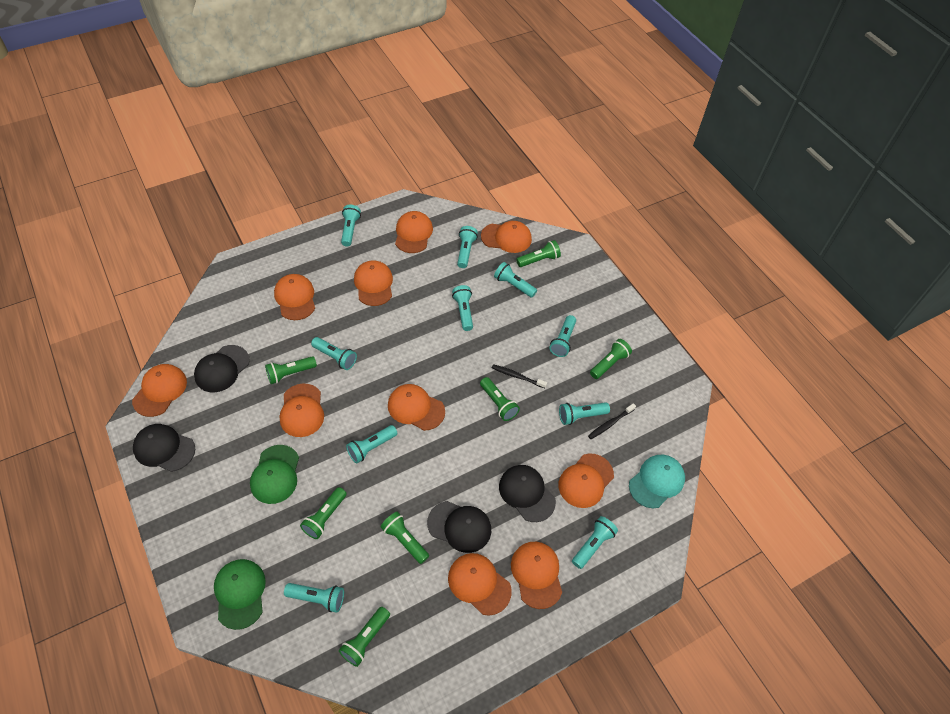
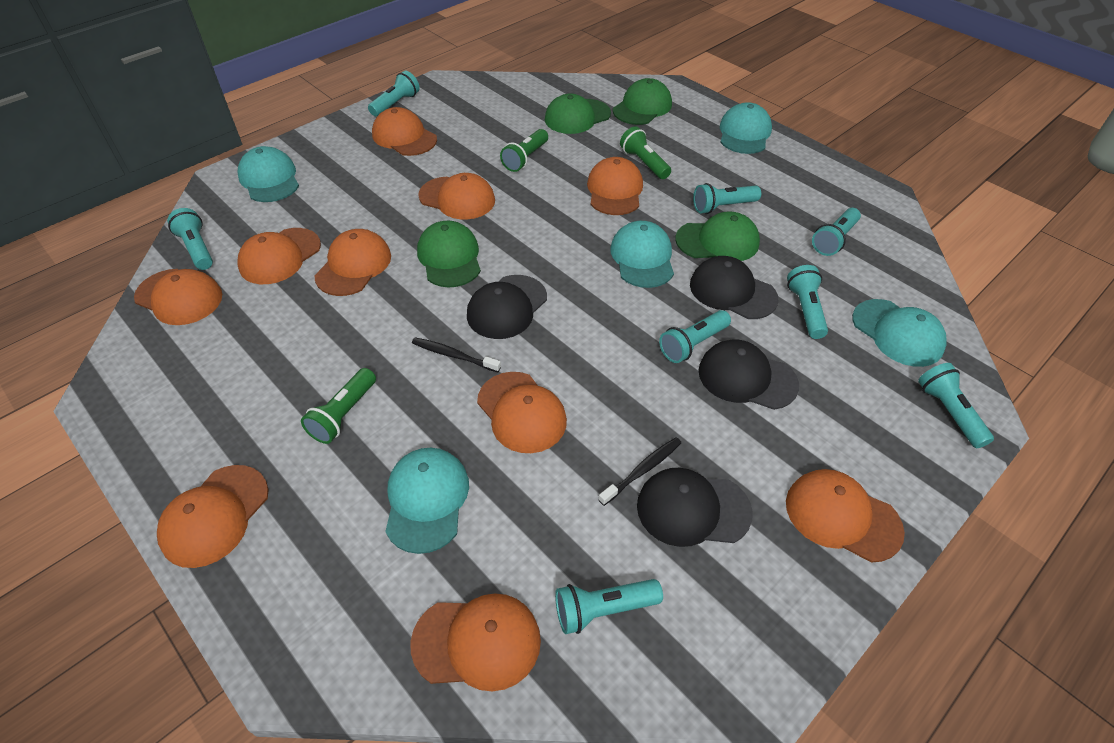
green cap: [214,559,266,630] [250,445,299,504] = 2 -> [417,221,481,287] [545,93,611,134] [613,78,672,125] [676,211,760,261] = 4
green flashlight: [265,356,317,384] [300,487,347,539] [339,607,390,667] [381,512,429,564] [480,377,520,421] [516,240,561,267] [590,339,632,379] = 7 -> [301,368,376,444] [500,129,548,172] [620,127,671,179] = 3
turquoise cap: [629,455,685,508] = 1 -> [237,146,299,202] [385,448,469,554] [610,221,674,288] [720,102,772,154] [852,299,947,367] = 5
turquoise flashlight: [284,583,344,613] [311,337,357,370] [341,205,361,247] [346,425,398,463] [452,285,473,331] [457,226,478,268] [494,262,537,298] [549,315,576,357] [559,402,610,425] [572,516,618,569] = 10 -> [167,208,213,270] [368,71,420,116] [555,579,663,634] [659,310,731,363] [693,183,761,214] [787,265,828,339] [812,208,861,256] [918,363,994,448] = 8

